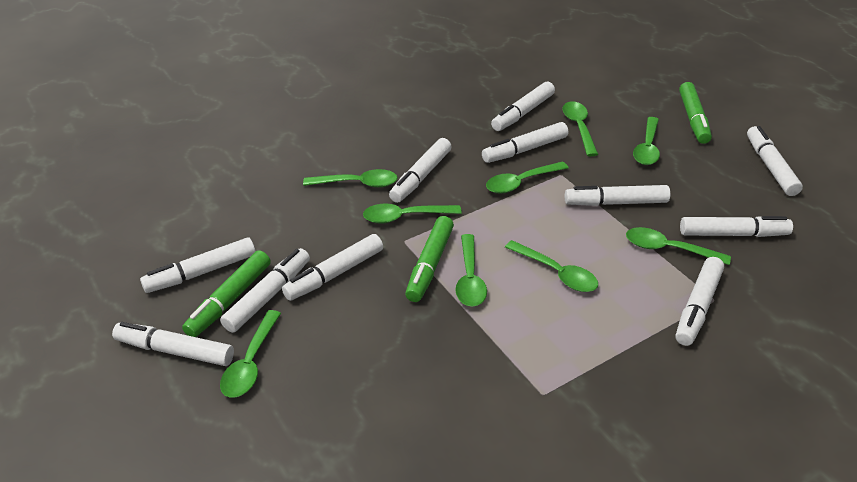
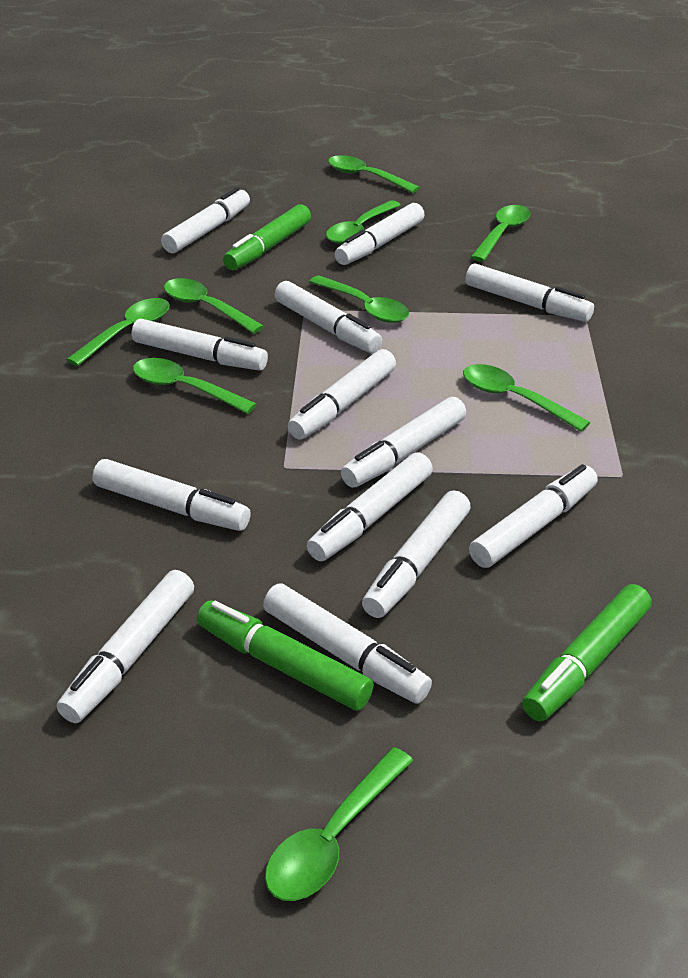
white marker: [112,322,234,366] [140,237,256,293] [220,248,310,333] [282,234,383,301] [389,138,452,203] [482,122,568,163] [491,81,555,131] [565,185,670,206] [676,257,724,346] [680,216,793,237] [747,126,803,196] = 11 -> [57,570,194,723] [92,459,251,531] [132,319,268,371] [161,187,250,253] [263,583,432,704] [275,281,382,353] [288,349,396,440] [307,452,433,561] [335,203,425,265] [341,397,466,488] [362,491,471,618] [465,263,594,322] [469,464,598,568] = 13

